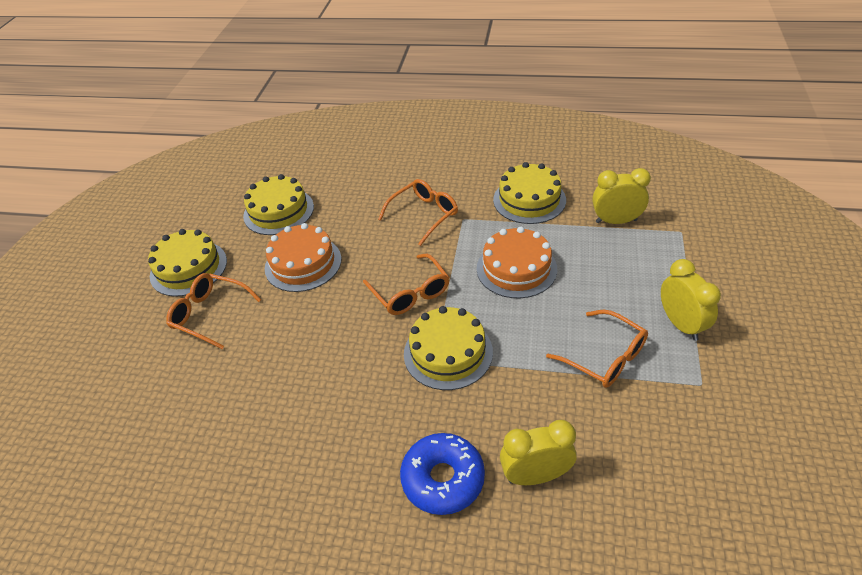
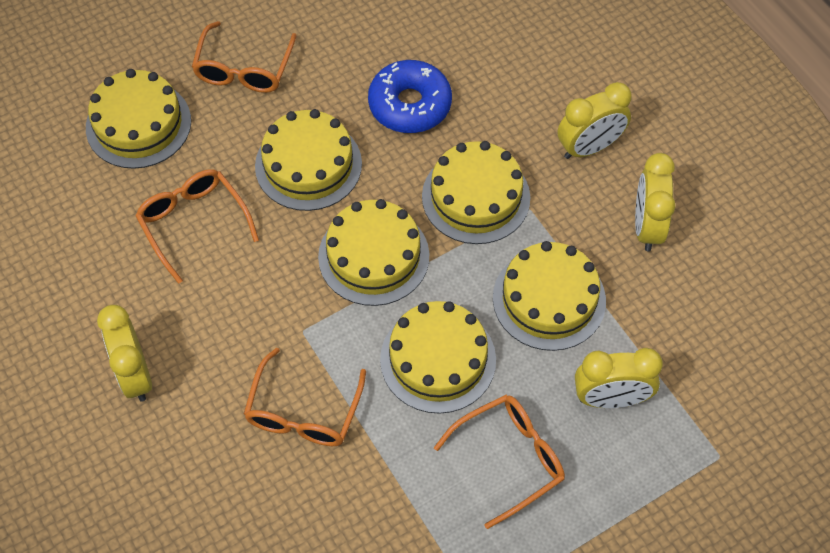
orange cake: [265,223,341,292] [477,227,557,298] = 2 -> none = 0
yellow cake: [148,229,227,297] [243,174,314,235] [404,306,493,390] [493,162,566,224] = 4 -> [86,69,191,169] [255,109,362,211] [318,199,429,306] [380,301,496,414] [422,141,530,244] [493,241,606,351] = 6
yellow clock: [500,420,577,485] [592,168,651,224] [661,259,721,341] = 3 -> [97,305,152,402] [558,82,632,159] [575,348,663,408] [635,153,676,251] = 4

